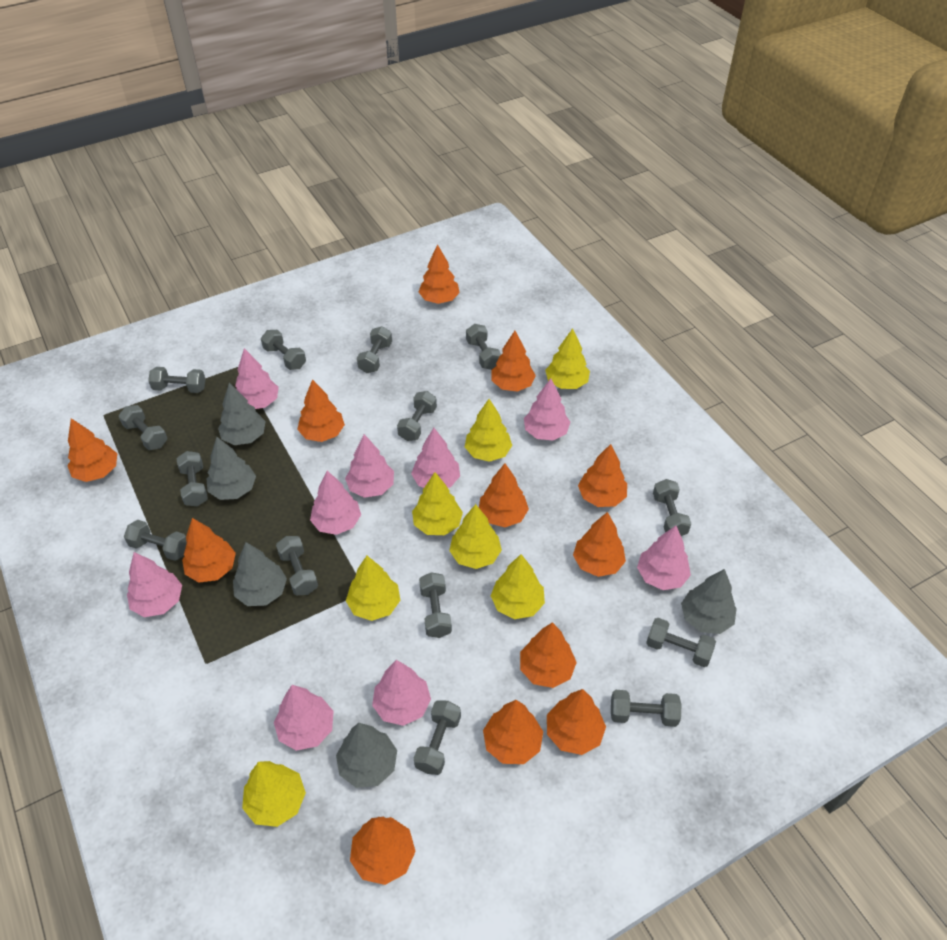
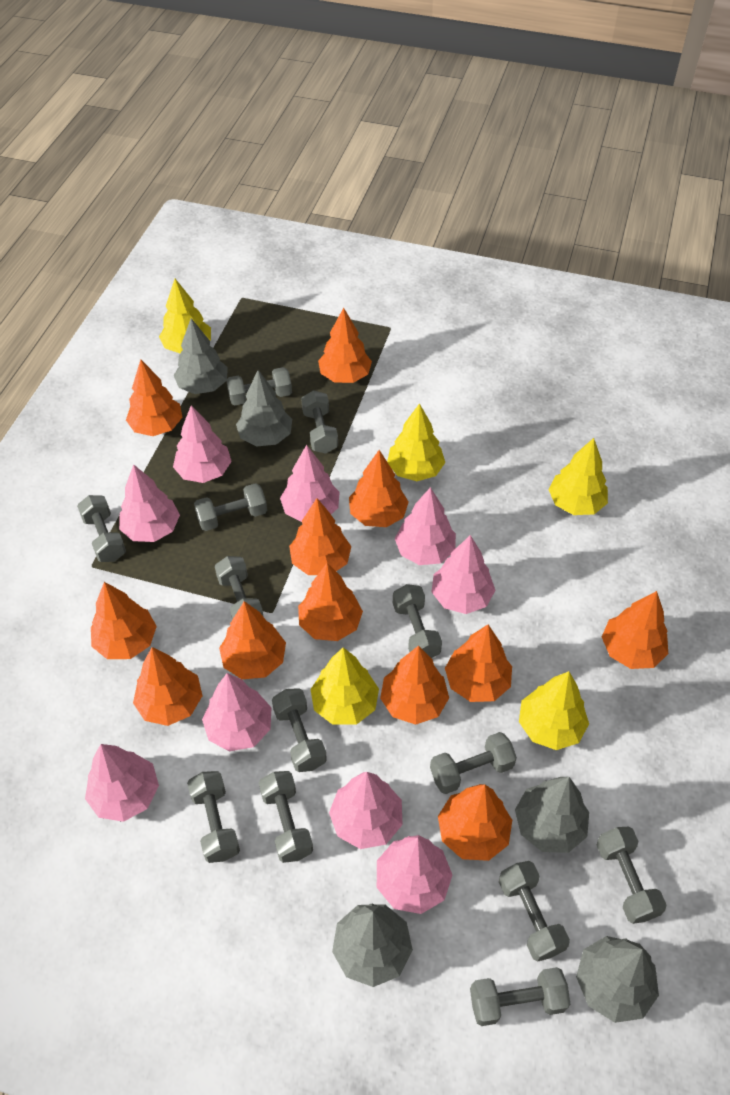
grey dumbbell: [119,405,167,450] [124,520,187,561] [148,367,206,393] [177,451,208,506] [261,330,306,370] [276,536,318,595] [357,326,392,373] [397,391,437,441] [414,700,461,775] [419,572,452,638] [466,324,501,370] [611,690,681,727] [646,618,716,667] [653,479,691,536] = 14 -> [77,495,126,562] [187,771,240,863] [194,483,267,531] [215,556,264,620] [226,367,292,405] [259,771,313,863] [272,688,327,772] [301,390,338,454] [393,584,442,658] [430,732,517,794] [470,967,571,1026] [499,861,570,962] [597,826,666,924] = 13
yellow tree: [242,761,306,827] [346,556,400,621] [412,472,463,535] [449,504,502,569] [465,399,512,462] [491,554,545,619] [545,328,590,389] = 7 -> [159,279,211,353] [310,647,379,725] [387,403,445,481] [519,671,589,750] [548,438,608,515] = 5

